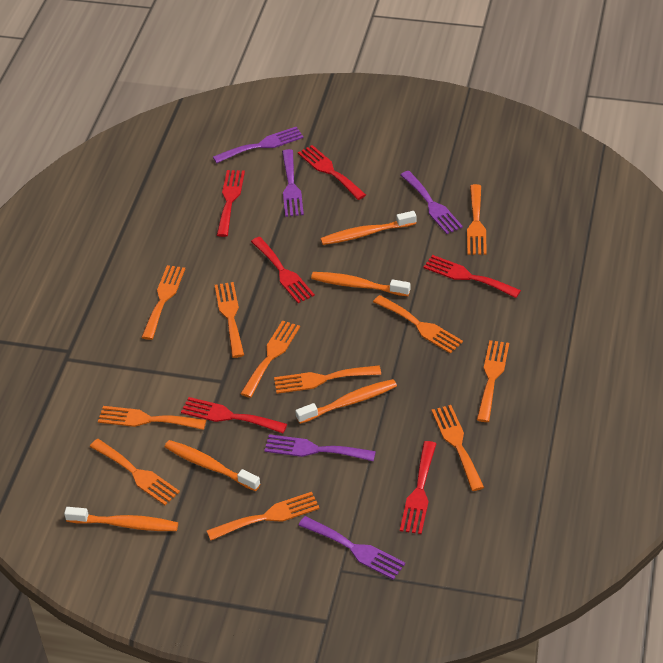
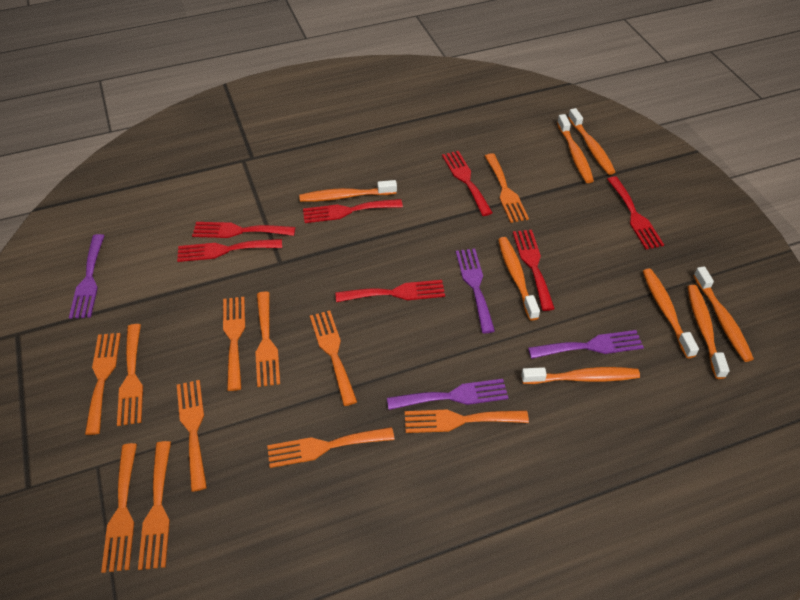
orange toothbrush: [64,507,178,531] [165,440,260,491] [295,379,397,424] [311,272,410,296] [320,211,416,245] = 5 -> [299,180,397,202] [498,237,540,321] [521,367,640,384] [557,114,594,183] [568,108,615,175] [643,269,699,358] [688,285,729,379] [693,266,754,362] = 8
purple fork: [213,127,304,163] [264,434,376,461] [282,149,304,217] [298,516,405,580] [401,171,463,234] = 5 -> [69,234,105,319] [387,379,508,410] [456,249,495,333] [528,330,644,359] = 4
red fork: [181,397,287,433] [217,170,245,237] [251,237,315,303] [298,145,366,200] [400,441,436,534] [423,255,521,298] = 6 -> [177,239,282,262] [192,222,295,238] [303,199,403,223] [335,280,445,302] [442,151,493,216] [513,230,555,311] [607,176,664,250] = 7

